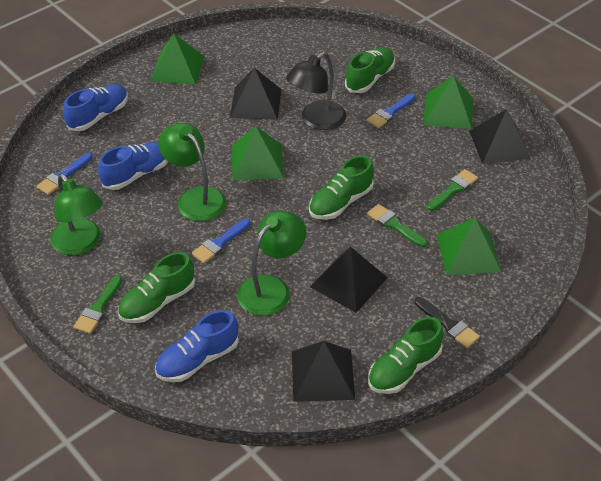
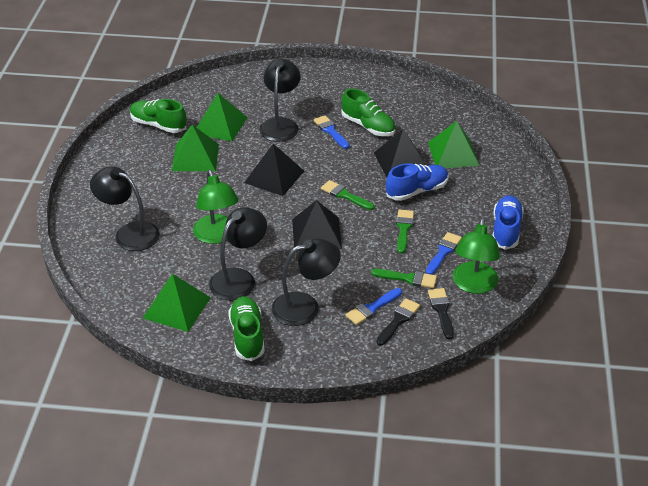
black brush: [415,297,480,348] = 1 -> [376,298,420,346] [428,288,454,339] = 2
black lamp: [286,52,346,130] = 1 -> [90,166,160,251] [209,207,267,300] [259,59,301,142] [272,239,341,326] = 4
black pyramid: [230,68,281,120] [292,341,355,402] [310,247,388,313] [469,109,531,164] = 4 -> [244,144,304,196] [292,200,342,251] [374,129,426,177] = 3
blue shoe: [63,84,128,131] [98,142,168,190] [155,310,239,382] = 3 -> [386,163,449,201] [493,195,524,250] = 2
green lamp: [50,173,103,255] [158,123,226,221] [237,211,306,316] = 3 -> [193,170,239,244] [453,218,500,294] = 2
green shoe: [118,252,195,323] [309,155,374,220] [345,47,395,93] [368,317,443,394] = 4 -> [130,99,187,133] [228,296,265,361] [341,88,395,136] = 3

